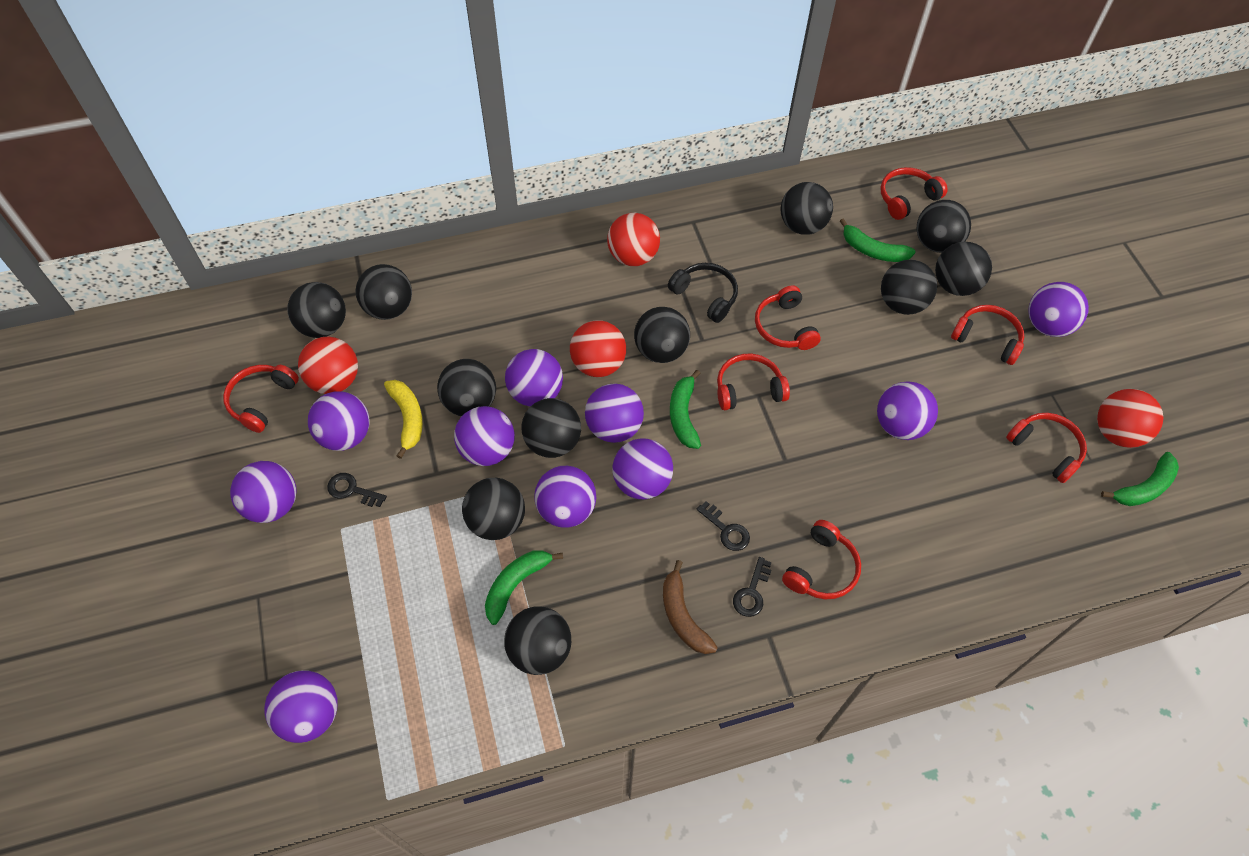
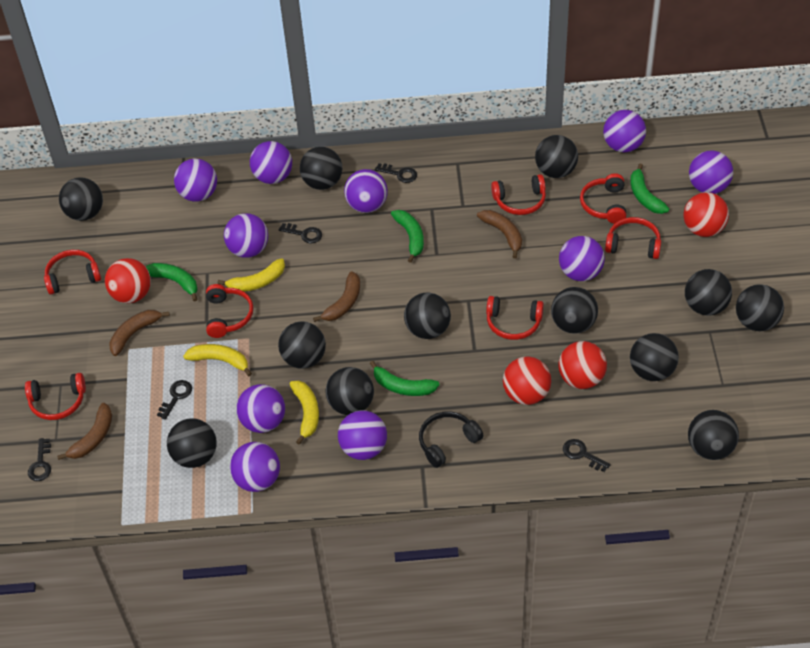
black ball: [287,282,346,338] [356,264,412,320] [437,359,496,416] [462,478,525,540] [504,606,571,675] [521,398,581,458] [634,307,690,363] [781,182,833,235] [881,260,937,315] [917,200,971,253] [935,242,992,296] = 11 -> [59,177,103,221] [167,418,217,468] [278,321,326,369] [300,147,342,190] [325,367,374,415] [404,292,451,339] [535,135,578,178] [551,287,598,334] [630,333,679,381] [685,269,732,316] [688,410,739,460] [736,284,784,331] = 12
black key: [327,473,387,507] [696,501,750,551] [733,557,771,617] = 3 -> [28,438,51,481] [157,380,192,420] [279,223,322,244] [375,163,417,183] [563,439,611,472] = 5
brown banana: [663,560,718,654] = 1 -> [57,403,112,460] [109,310,170,356] [313,271,360,322] [477,210,522,258] = 4
yellow banana: [384,380,423,459] = 1 -> [183,344,252,376] [217,258,285,292] [290,381,319,445] = 3

